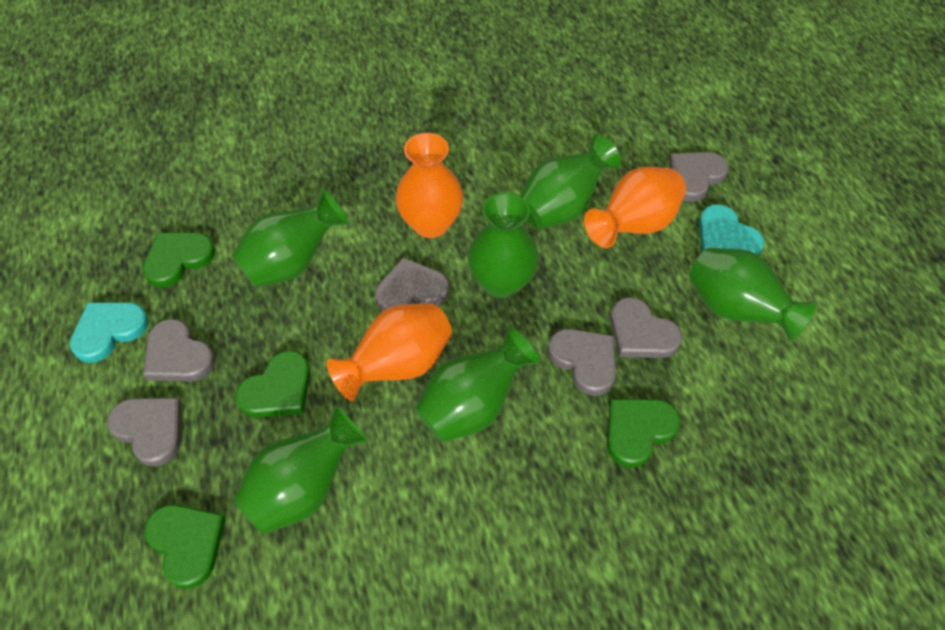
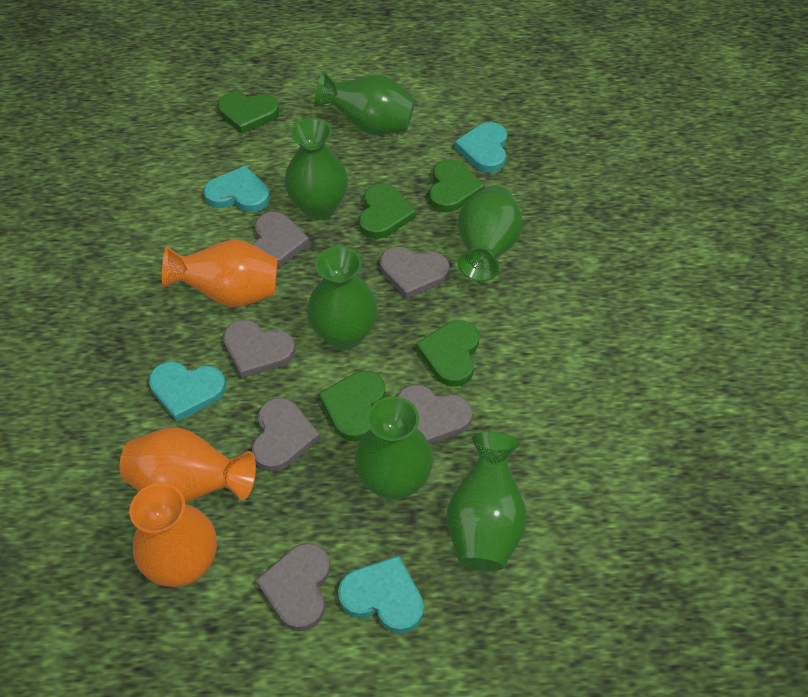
green heart: [142,233,215,288] [144,504,226,589] [236,350,310,418] [607,399,680,468] = 4 -> [218,92,279,134] [319,371,385,441] [359,184,416,239] [416,320,479,386] [429,159,485,212] = 5
turquoise heart: [70,302,149,363] [699,204,764,255] = 2 -> [149,362,226,422] [204,166,270,212] [338,556,424,633] [454,122,507,173] = 4

